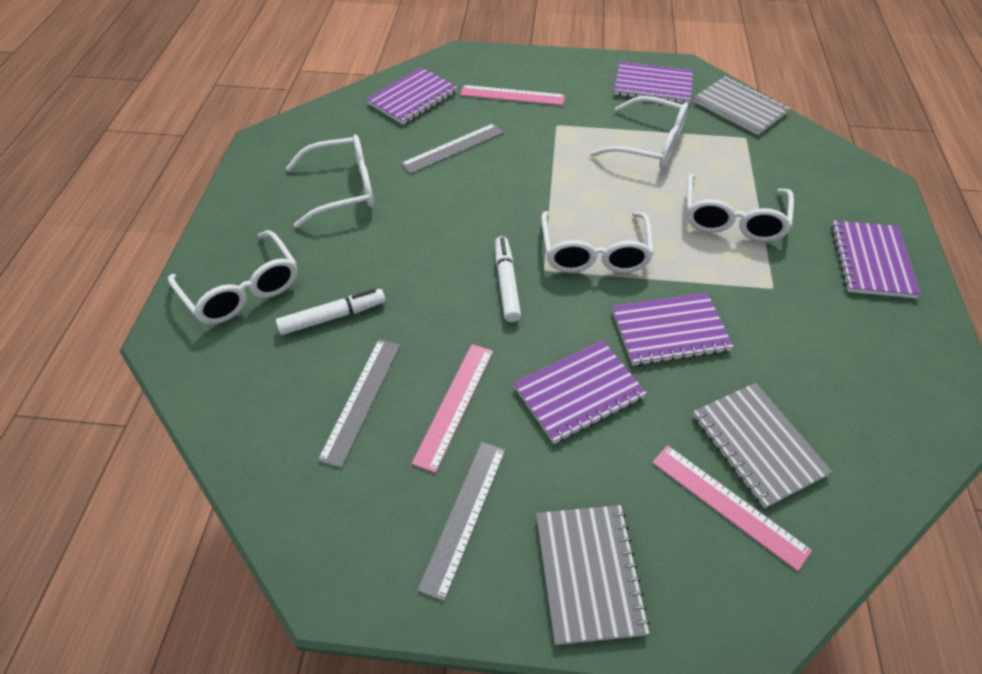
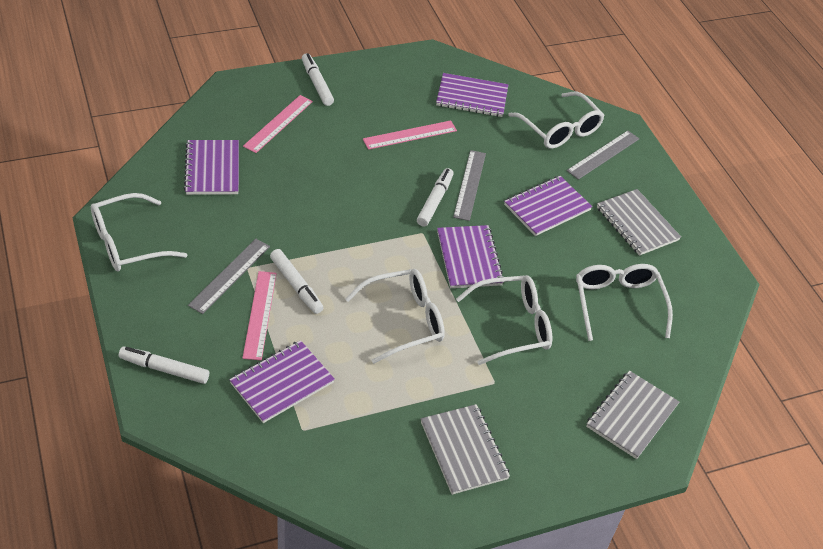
white marker: [276,289,385,335] [495,236,521,322] = 2 -> [119,347,209,384] [270,249,323,314] [302,53,334,106] [417,168,454,227] = 4

